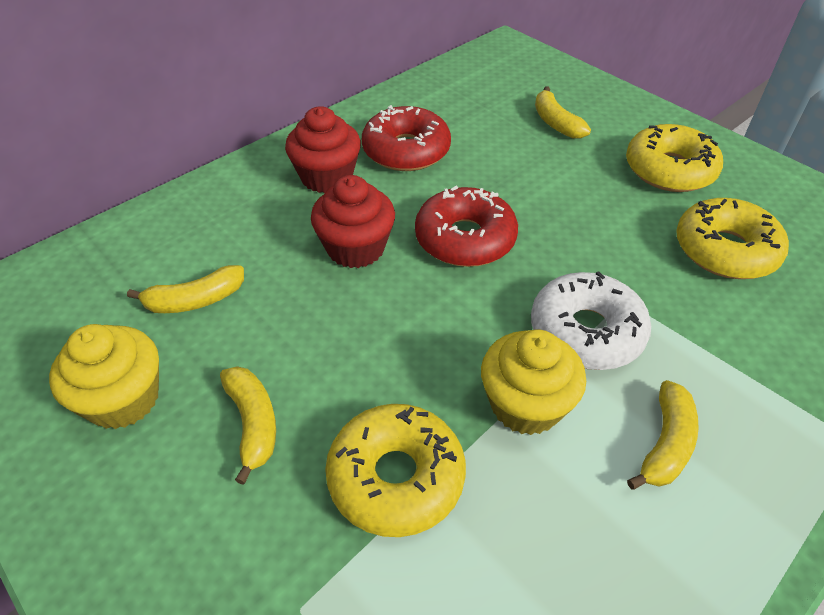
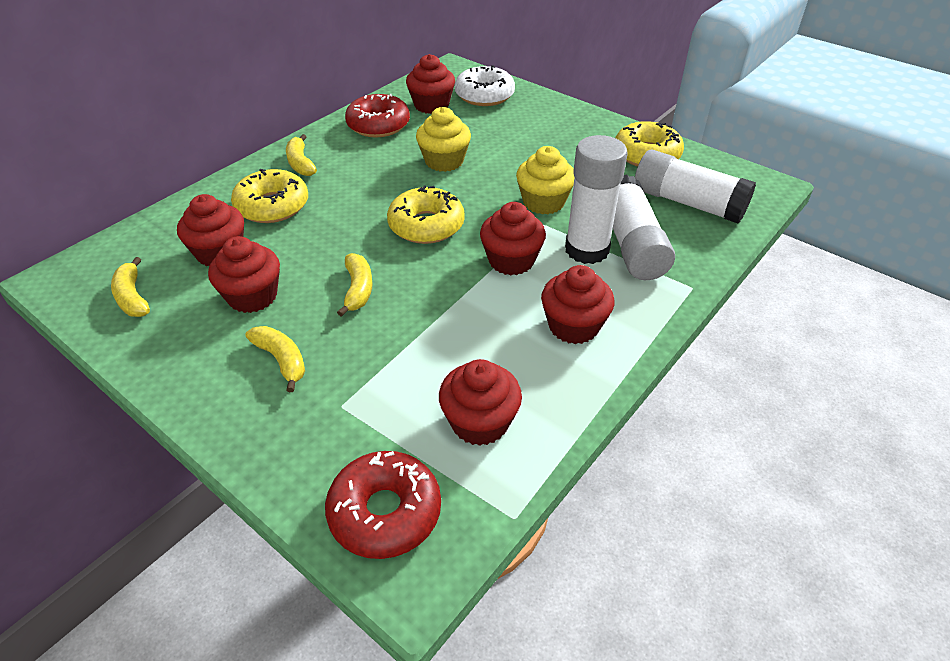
red cupcake: [285,106,361,193] [311,175,395,268] = 2 -> [177,194,244,266] [208,236,280,313] [406,54,455,114] [439,359,522,446] [480,202,546,275] [541,265,614,344] = 6
white glue stick: none = 0 -> [565,135,628,264] [613,174,675,280] [635,150,756,223] = 3

